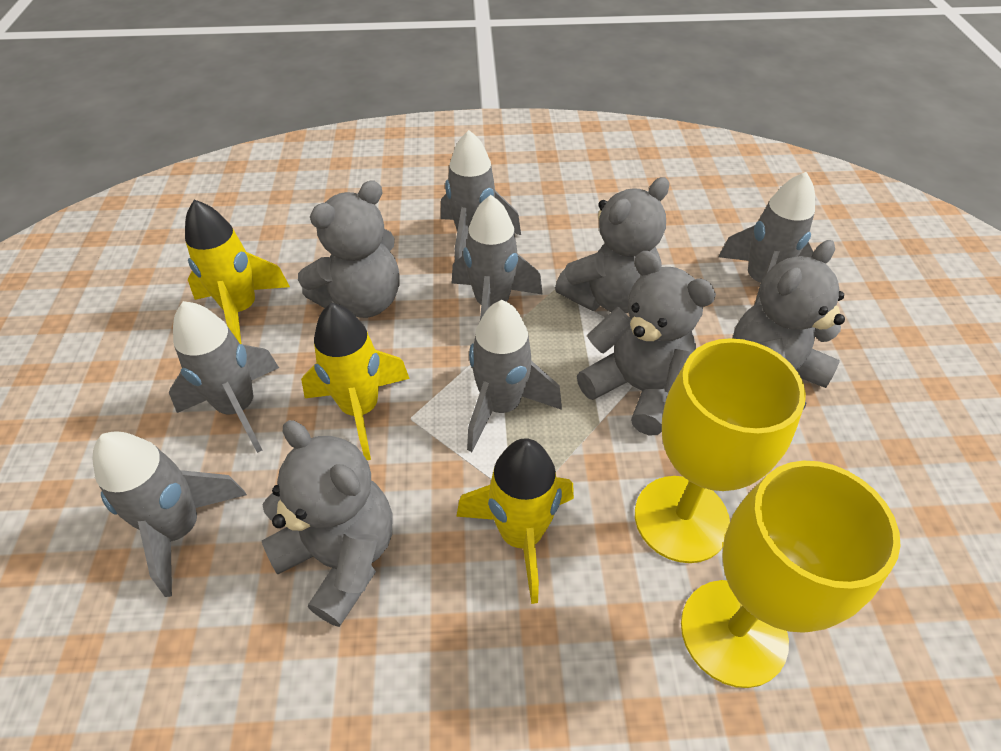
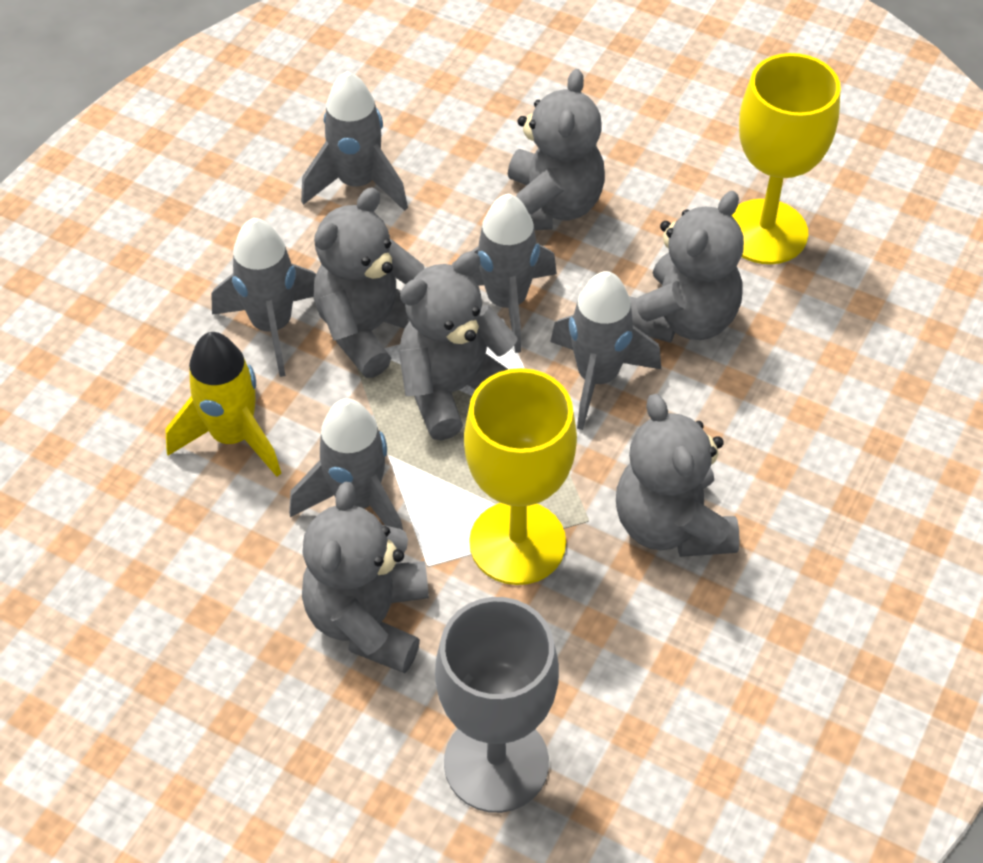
grey goblet: none = 0 -> [435,597,559,813] = 1
grey rocket: [93,432,247,597] [169,301,279,453] [441,130,521,262] [452,195,543,321] [467,300,562,452] [719,172,815,304] = 6 -> [211,218,316,377] [289,398,403,530] [301,71,408,211] [452,193,557,353] [550,271,661,430] = 5
grey teddy bear: [262,420,392,627] [298,180,400,318] [555,177,669,313] [577,251,716,435] [733,240,845,409] = 5 -> [302,482,429,673] [313,187,425,378] [399,252,518,440] [508,69,605,230] [616,394,740,557] [629,191,744,343] = 6
yellow rocket: [185,200,290,344] [301,303,410,460] [456,438,574,604] = 3 -> [165,332,281,477] = 1

